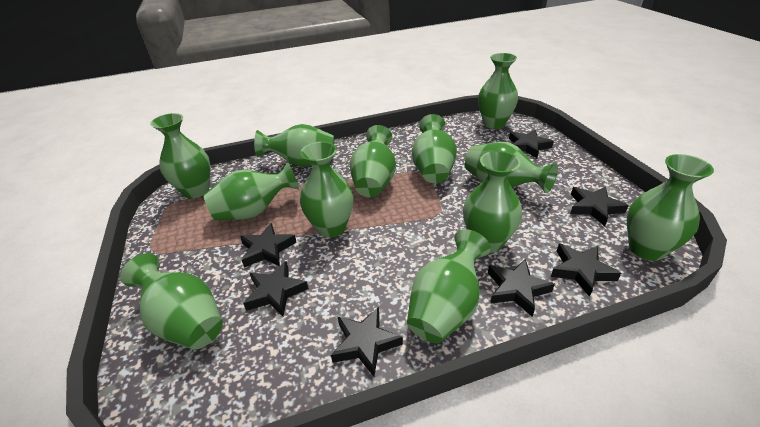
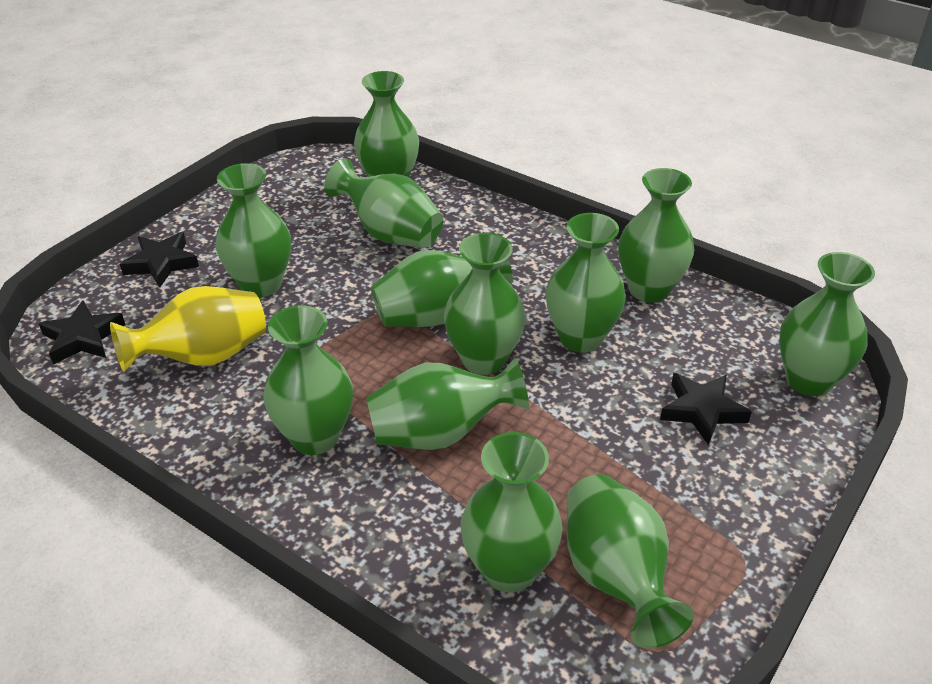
black star: [240,223,297,268] [243,261,309,316] [331,307,403,376] [488,259,555,317] [509,130,554,158] [551,243,621,297] [570,186,629,226] = 7 -> [39,301,125,365] [120,232,199,287] [660,373,752,445] = 3
yellow vase: none = 0 -> [110,286,266,372] = 1

